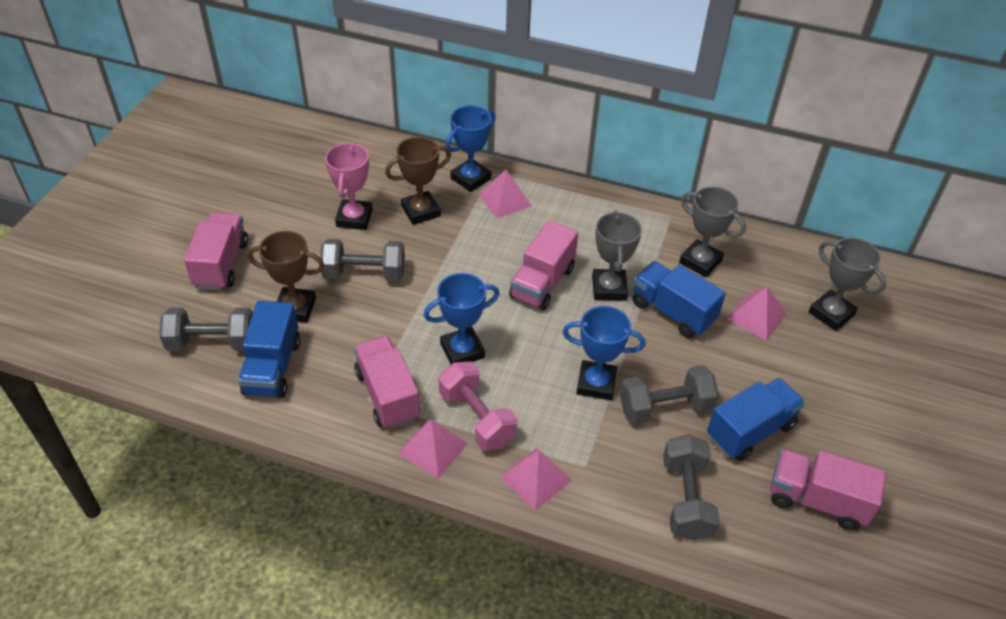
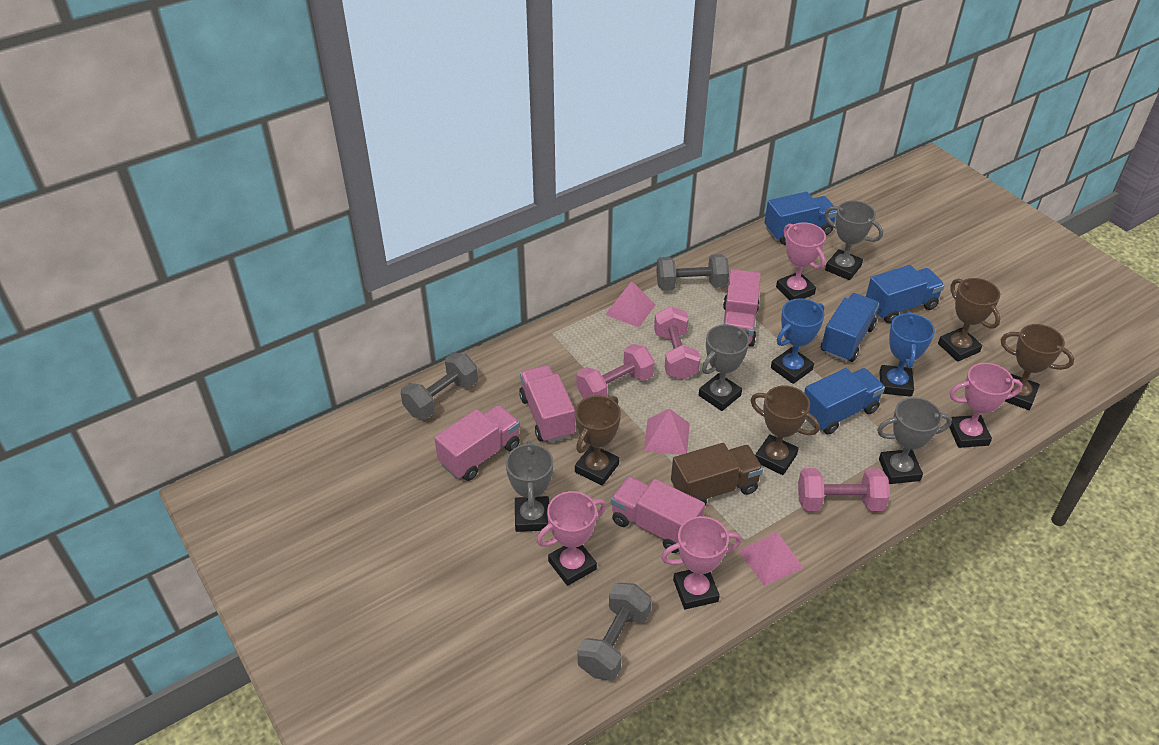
blue trophy: [423,273,500,364] [445,105,496,192] [562,306,646,400] = 3 -> [771,298,824,384] [879,312,935,397] = 2
blue truck: [238,301,301,398] [633,261,726,338] [707,378,805,461] = 3 -> [764,192,837,245] [804,368,885,435] [821,293,879,362] [866,265,945,323] = 4
brown trophy: [247,231,325,323] [385,137,451,225] = 2 -> [575,396,621,486] [750,386,820,475] [938,278,1000,362] [1001,324,1074,410] = 4
brown truck: none = 0 -> [671,443,763,505] = 1
grey dumbbell: [159,307,253,351] [320,239,405,281] [620,365,719,424] [663,434,720,541] = 4 -> [401,352,478,420] [577,583,652,681] [656,254,729,291] = 3
grey trophy: [592,210,642,301] [679,186,746,277] [809,238,886,331] = 3 -> [506,440,553,532] [699,324,749,411] [825,201,883,280] [877,397,952,484] = 4
pink dumbbell: [438,361,518,451] = 1 -> [577,344,655,399] [654,306,701,380] [798,468,890,511] = 3
pink pyramid: [398,420,468,479] [478,170,532,218] [500,448,572,511] [727,287,787,341] = 4 -> [605,281,656,328] [644,409,690,455] [738,532,804,586] = 3
pink trophy: [325,142,373,230] = 1 -> [537,491,607,586] [661,516,742,610] [776,222,826,300] [949,363,1023,448] = 4

